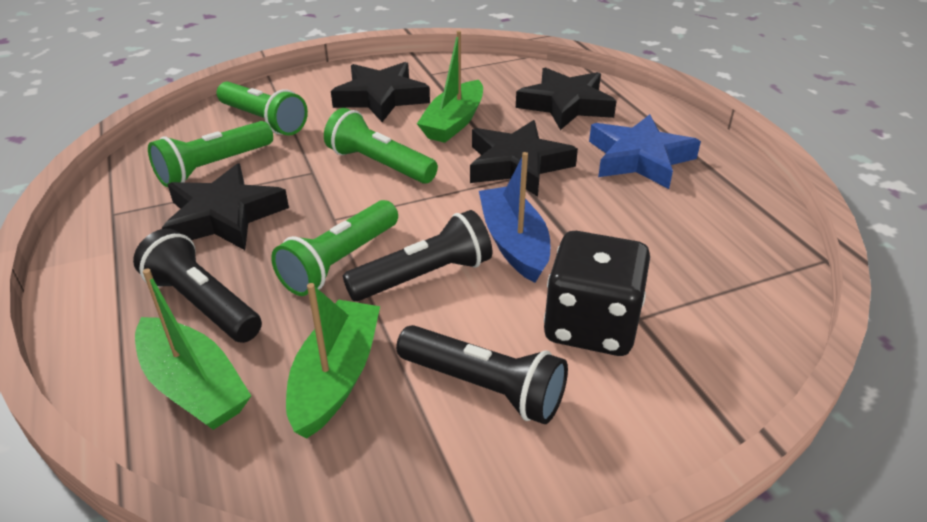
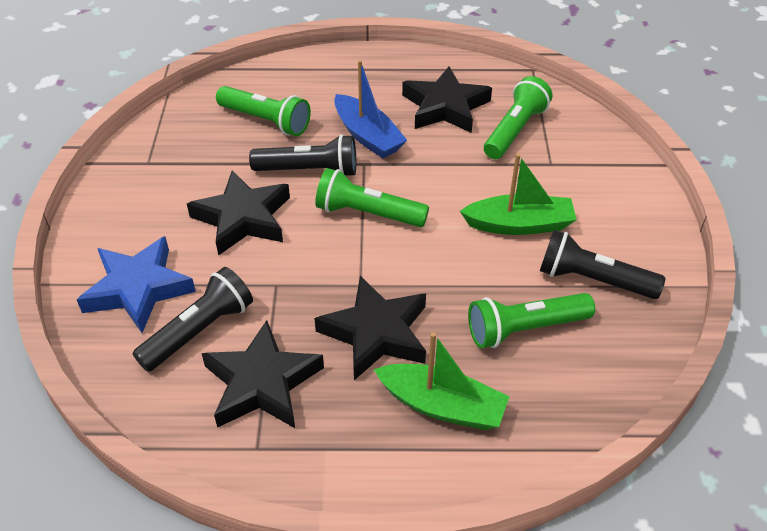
black dice: [544,231,650,356] = 1 -> none = 0
green boat: [135,269,251,430] [286,283,380,439] [417,31,483,143] = 3 -> [374,332,510,430] [460,153,577,235] = 2

